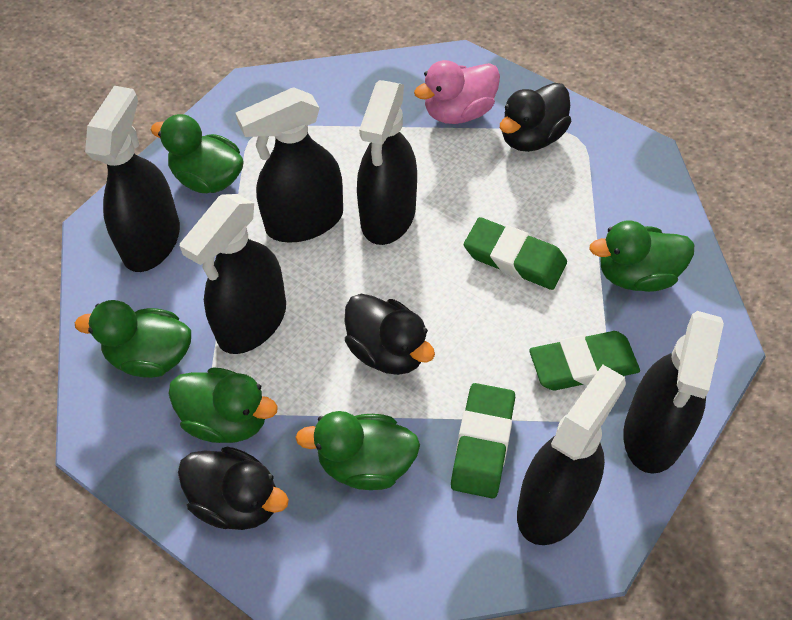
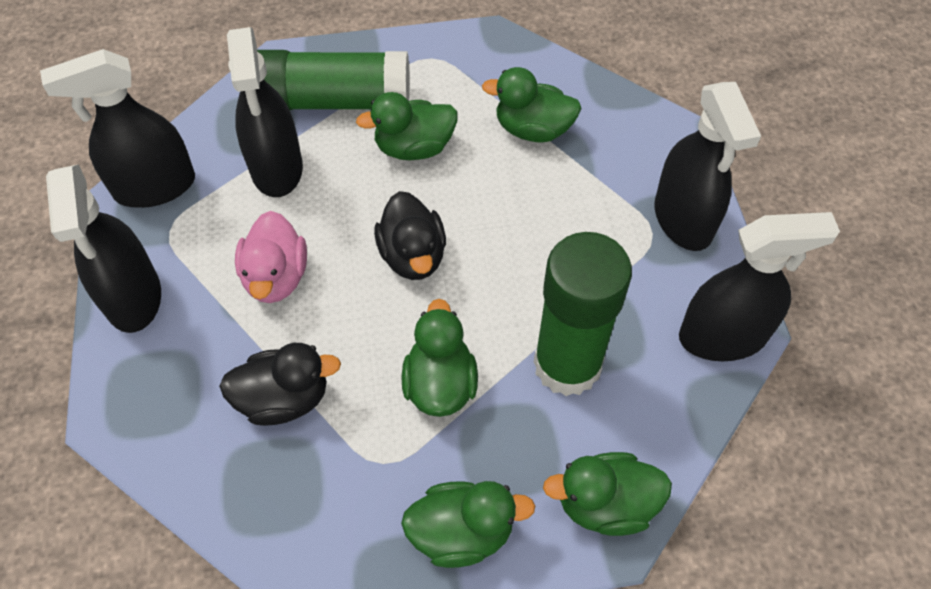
black duck: [178,447,289,530] [344,294,435,375] [500,83,572,152] = 3 -> [219,343,341,426] [374,191,446,280] = 2
black spray bottle: [85,86,180,272] [180,194,286,354] [236,87,343,242] [357,80,417,245] [517,365,626,545] [623,311,724,474] = 6 -> [40,49,195,208] [46,164,161,333] [227,27,303,197] [654,82,761,251] [679,212,840,361] = 5
green eraser: [451,383,515,498] [464,217,567,290] [529,331,640,390] = 3 -> none = 0
green glue stick: none = 0 -> [257,50,410,110] [533,232,632,396] = 2

